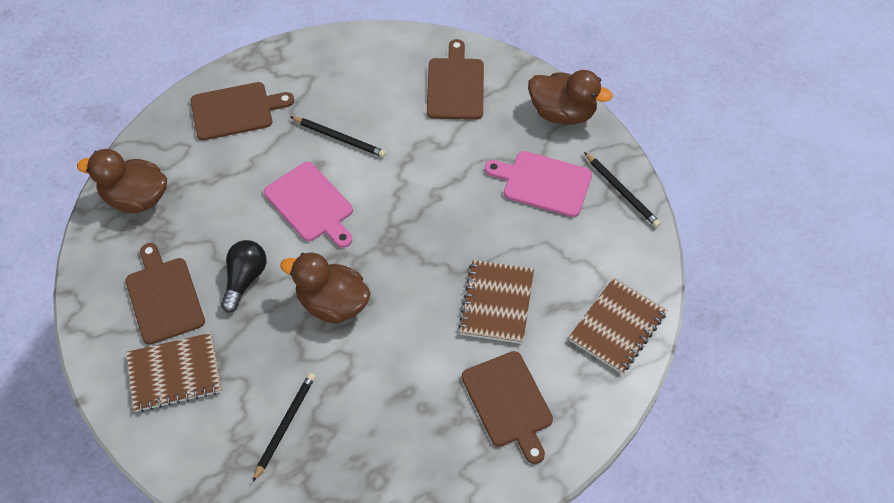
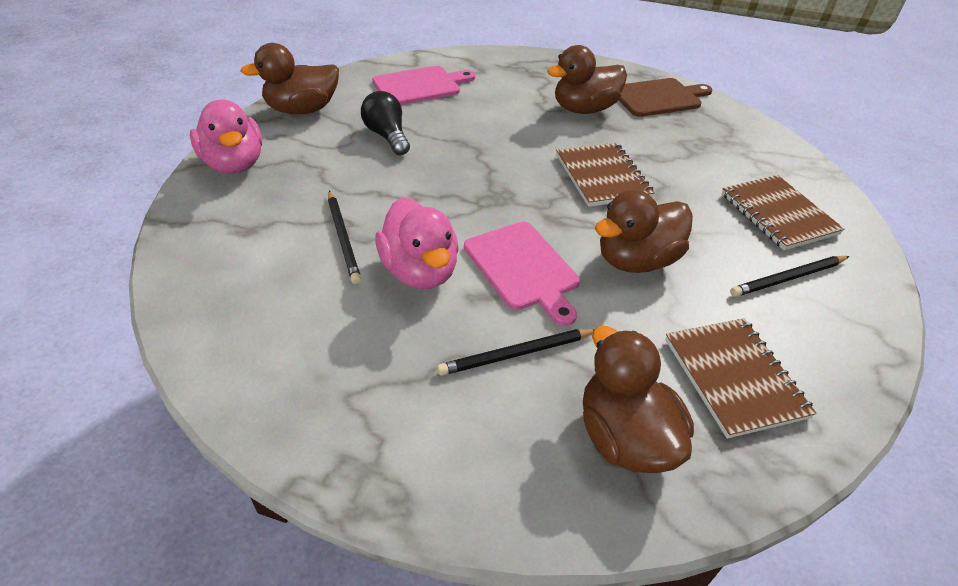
brown cutting board: [125,243,205,345] [190,82,294,140] [427,39,484,120] [462,351,553,464] = 4 -> [619,78,712,117] = 1
brown duck: [77,149,167,213] [280,252,370,324] [528,70,613,125] = 3 -> [241,43,339,115] [547,45,627,114] [583,326,694,473] [595,190,693,273] = 4
pink duck: none = 0 -> [190,100,262,174] [375,198,459,289] = 2

